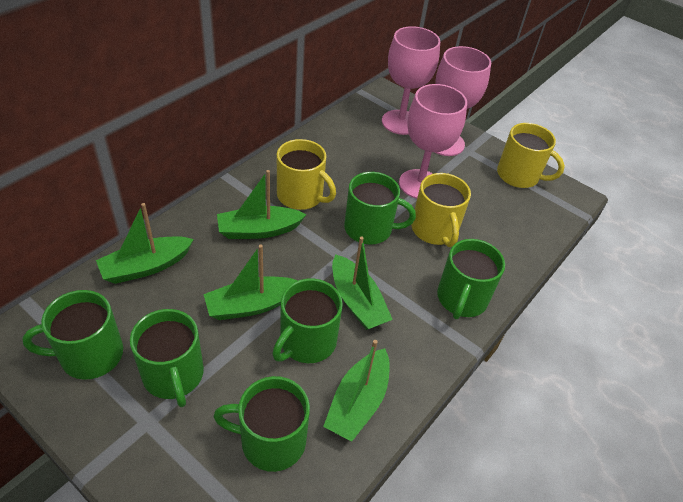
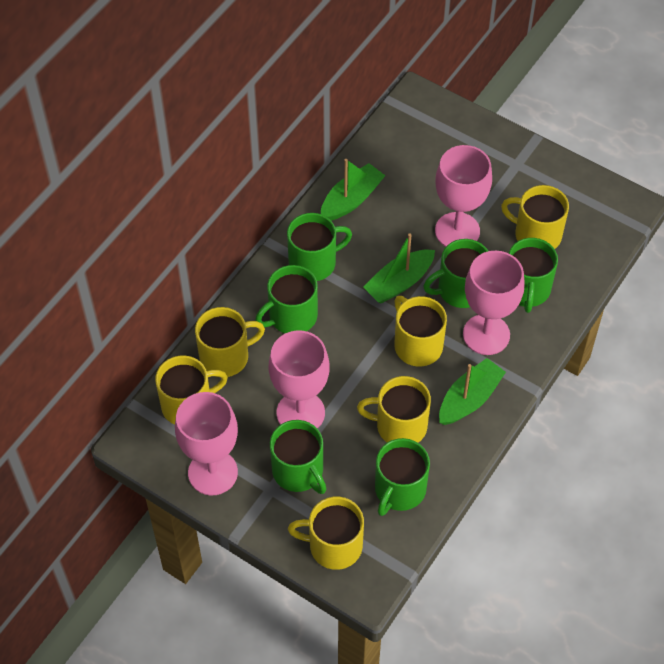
green boat: [96,203,194,284] [203,245,298,320] [217,170,306,239] [323,340,390,442] [332,236,393,330] = 5 -> [321,159,386,221] [363,233,435,304] [439,358,506,425] = 3
pink goblet: [382,26,440,135] [399,84,467,199] [434,46,491,156] = 3 -> [175,392,238,495] [269,331,330,429] [435,145,492,247] [463,251,525,355] = 4
yellow mug: [277,139,336,210] [411,173,471,247] [497,123,565,188] = 3 -> [155,355,228,425] [195,307,265,377] [288,497,364,570] [357,376,431,443] [394,296,447,367] [501,185,569,249] = 6

